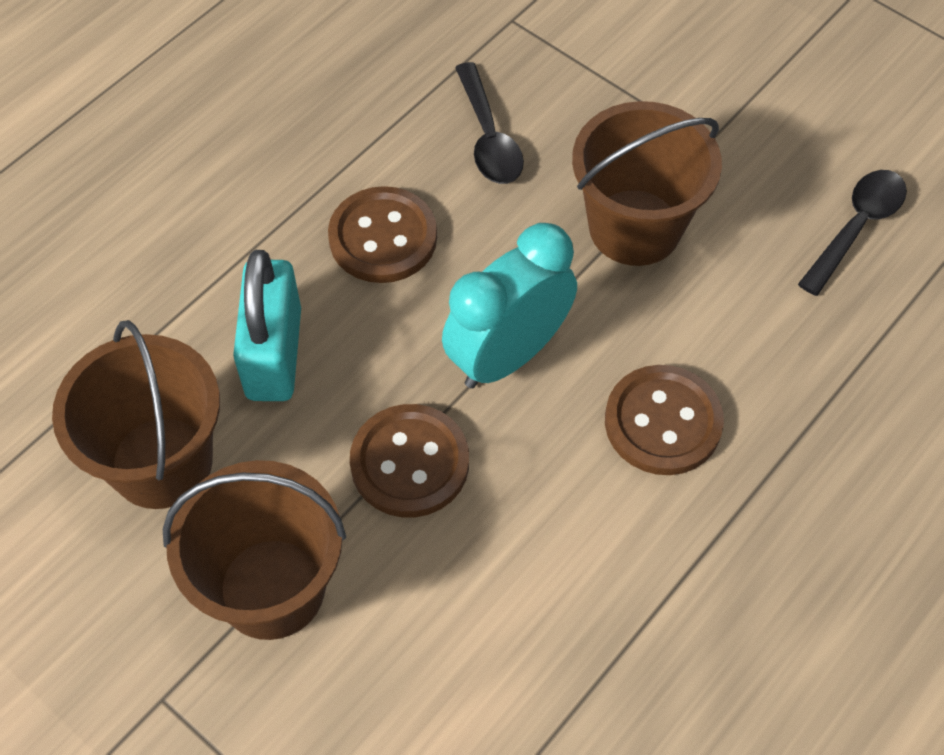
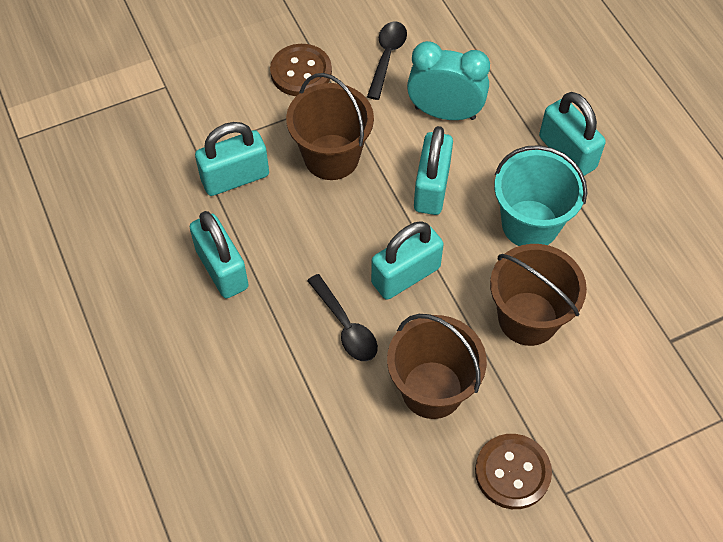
brown button: [328,186,437,283] [350,404,469,517] [605,365,724,475] = 3 -> [270,44,332,96] [475,434,552,509] = 2
turquoise bucket: none = 0 -> [494,145,587,246] = 1
turquoise padlock: [233,250,301,401] = 1 -> [190,211,249,298] [195,122,269,196] [371,221,444,300] [414,126,453,215] [539,92,606,176] = 5

